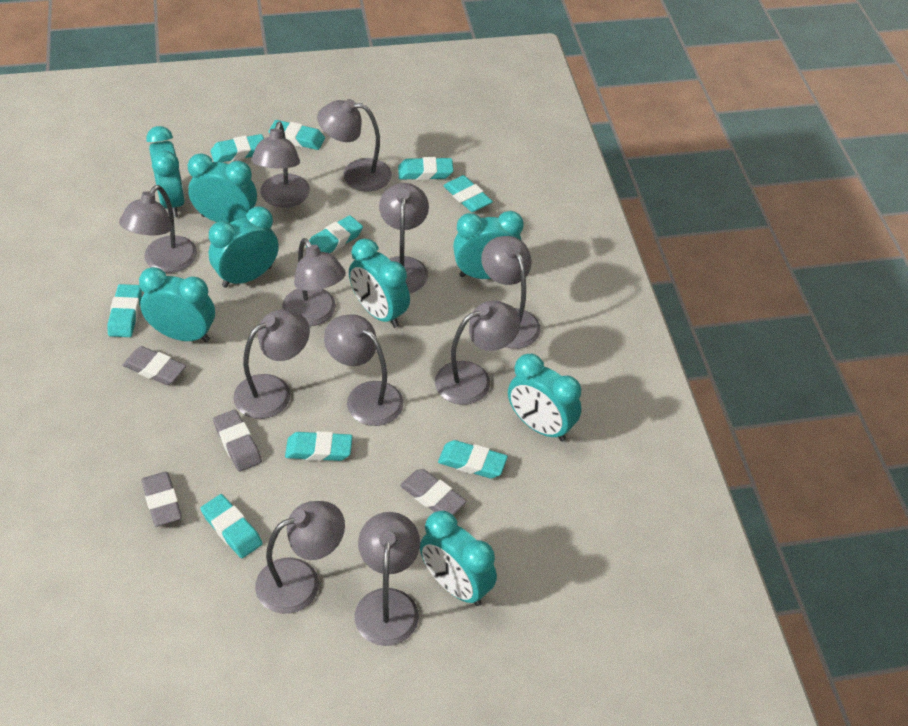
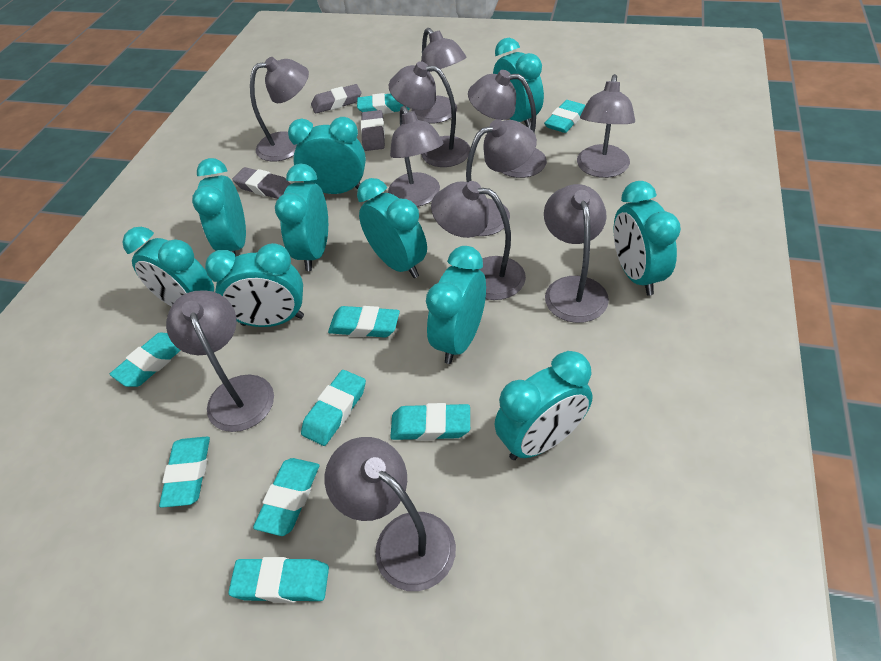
grey eraser: [123,346,186,385] [141,472,182,527] [213,409,262,472] [400,469,467,515] = 4 -> [232,167,291,199] [311,84,362,114] [361,110,385,151] = 3
turquoise clock: [139,267,215,342] [146,126,185,217] [188,153,257,223] [209,206,279,288] [349,239,410,328] [420,511,497,606] [453,211,524,279] [508,354,581,442] = 8 -> [122,227,214,307] [192,158,246,257] [205,243,304,327] [275,164,328,271] [288,117,366,194] [357,178,427,278] [426,246,486,364] [493,38,544,128] [494,351,593,460] [614,181,681,295] = 10

